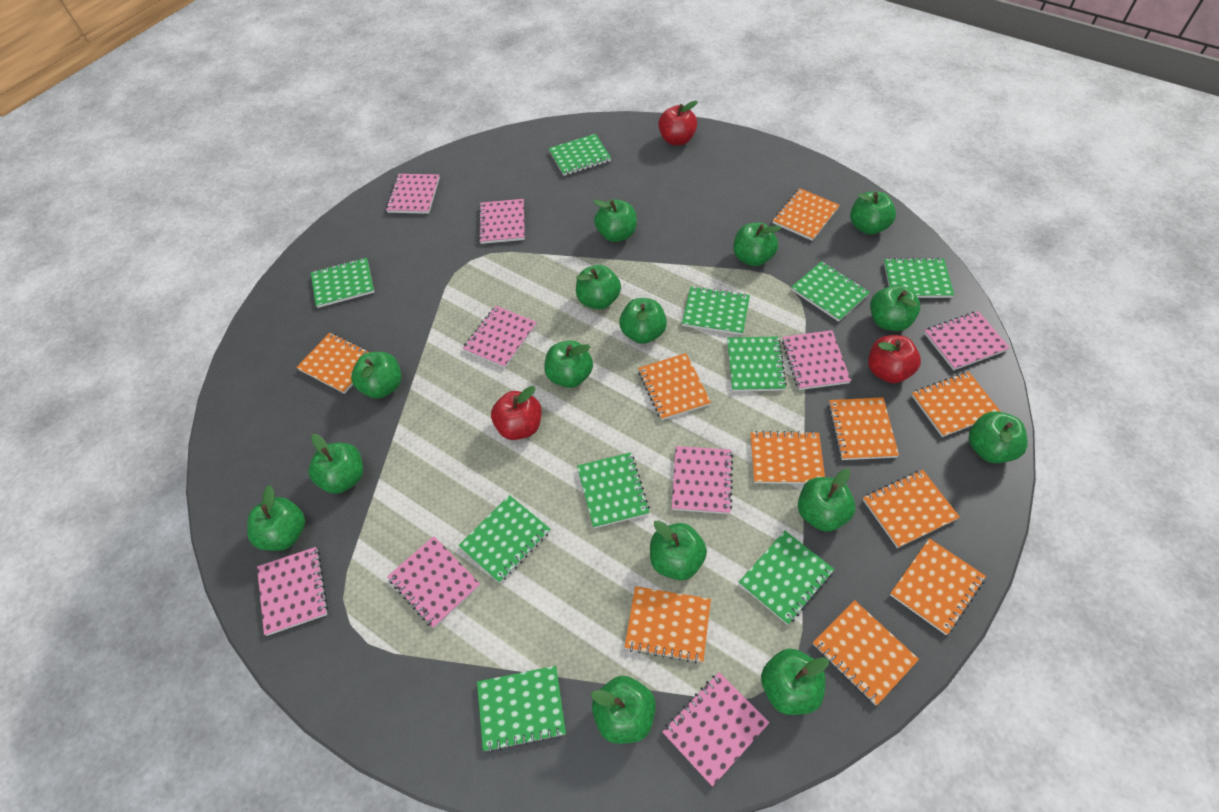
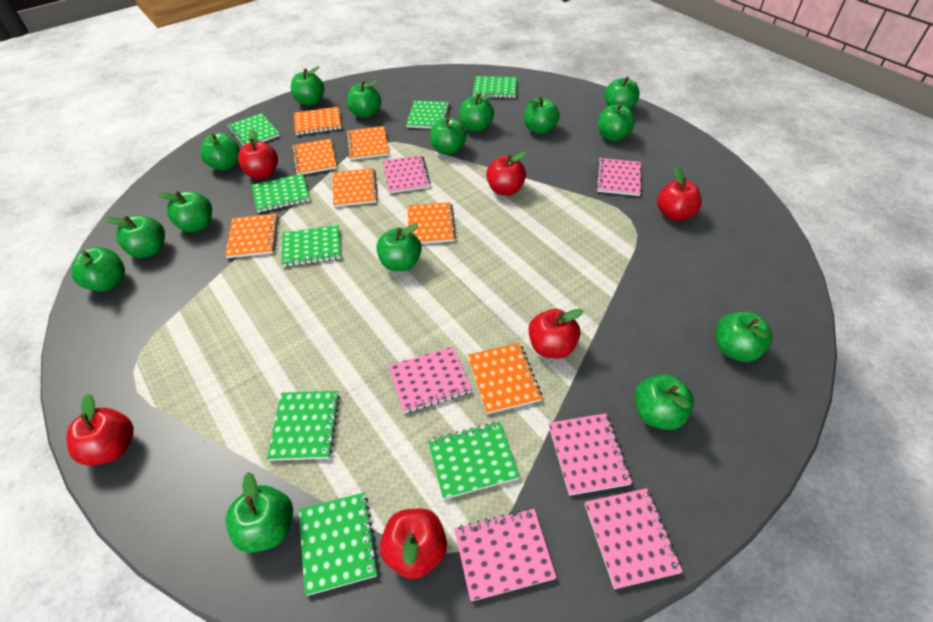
green notebook: [311,258,374,308] [458,495,550,583] [477,666,566,753] [549,134,611,176] [577,452,650,528] [682,286,750,335] [727,336,787,392] [739,531,835,625] [791,261,870,322] [884,257,954,298] = 10 -> [227,113,280,147] [252,174,310,213] [267,391,340,461] [282,225,341,267] [299,493,379,596] [406,100,450,129] [428,422,520,500] [473,76,517,98] = 8
orange notebook: [296,333,369,394] [625,586,711,663] [638,353,711,420] [750,431,825,484] [772,188,840,241] [813,600,919,705] [828,397,899,460] [863,470,960,548] [890,538,986,635] [911,372,1001,437] = 10 -> [225,213,279,258] [291,139,337,175] [294,107,342,135] [333,168,378,207] [346,126,389,160] [408,202,456,244] [468,343,542,414] = 7
pink notebook: [257,547,328,636] [386,174,440,214] [387,536,480,628] [463,306,537,368] [478,199,525,244] [662,672,770,787] [672,446,733,514] [782,330,851,390] [924,311,1010,370] = 9 -> [383,155,431,194] [388,346,472,414] [454,508,557,602] [549,413,632,496] [585,488,683,589] [596,158,641,196] = 6
red apple: [491,386,542,440] [658,101,698,145] [868,335,921,383] = 3 -> [66,393,134,465] [238,129,278,179] [380,509,447,579] [486,152,527,196] [529,309,583,358] [657,167,702,221] = 6

